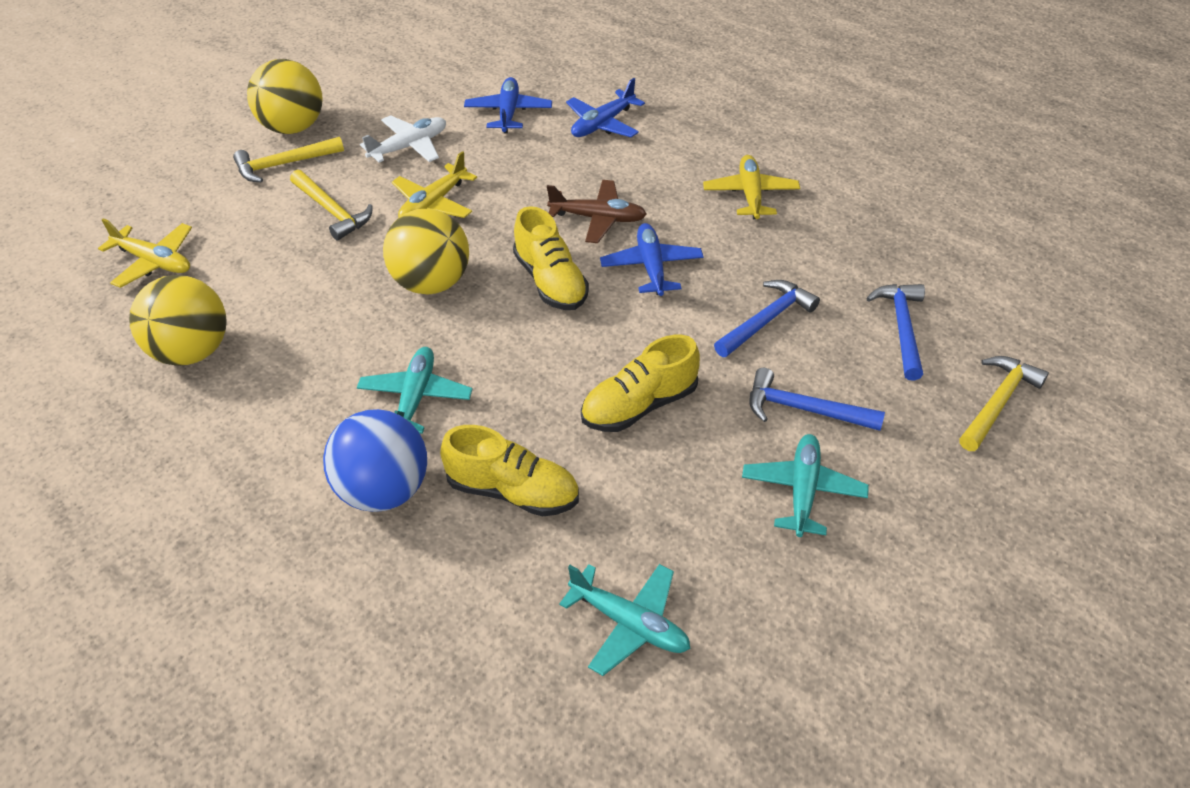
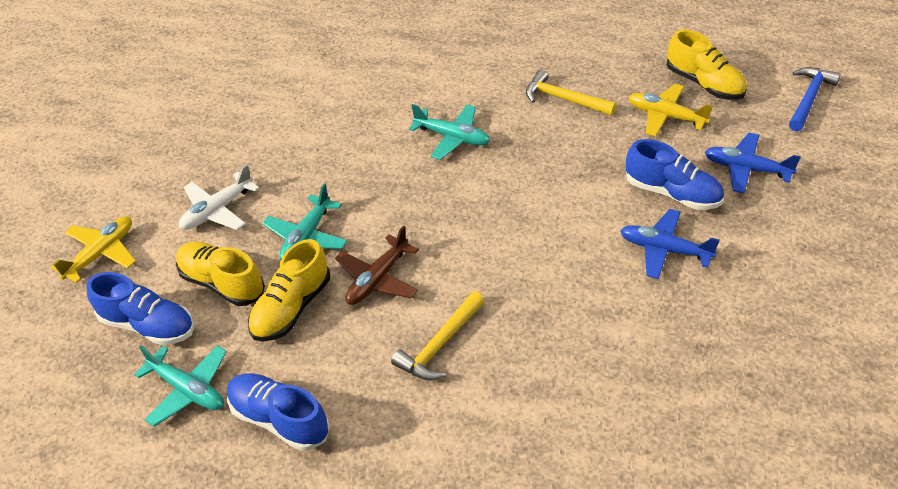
blue ball: [323,409,427,512] = 1 -> none = 0
blue hammer: [714,280,820,357] [749,368,885,431] [866,284,925,381] = 3 -> [789,67,841,131] = 1
blue plane: [464,77,552,133] [566,78,645,137] [600,223,704,296] = 3 -> [620,209,720,279] [705,133,801,193] = 2
blue shoe: none = 0 -> [86,272,194,345] [227,373,329,451] [626,139,724,210] = 3
yellow ball: [129,275,227,366] [247,59,323,134] [383,209,469,295] = 3 -> none = 0
yellow hammer: [233,137,344,182] [290,170,372,241] [959,356,1049,451] = 3 -> [391,291,485,381] [526,69,616,116] = 2
yellow plane: [98,218,192,288] [392,151,477,218] [703,155,800,219] = 3 -> [51,216,136,283] [628,84,713,136] = 2

